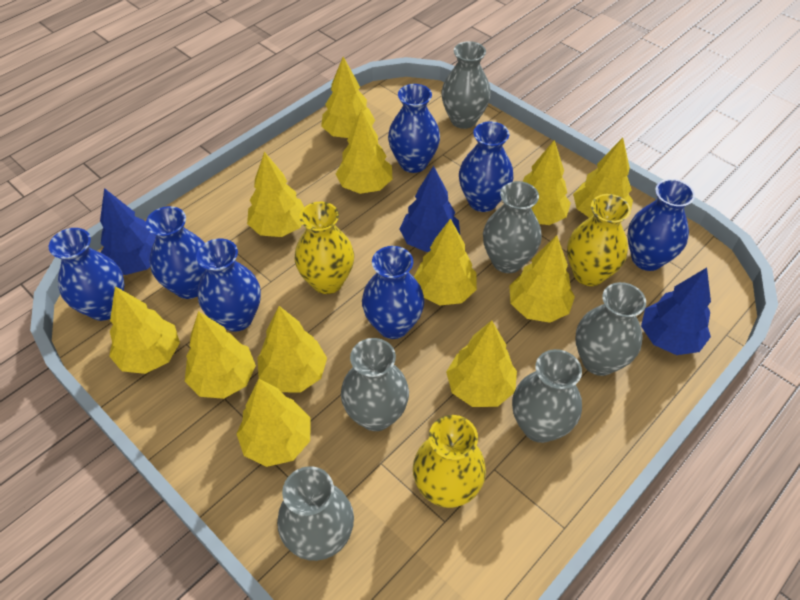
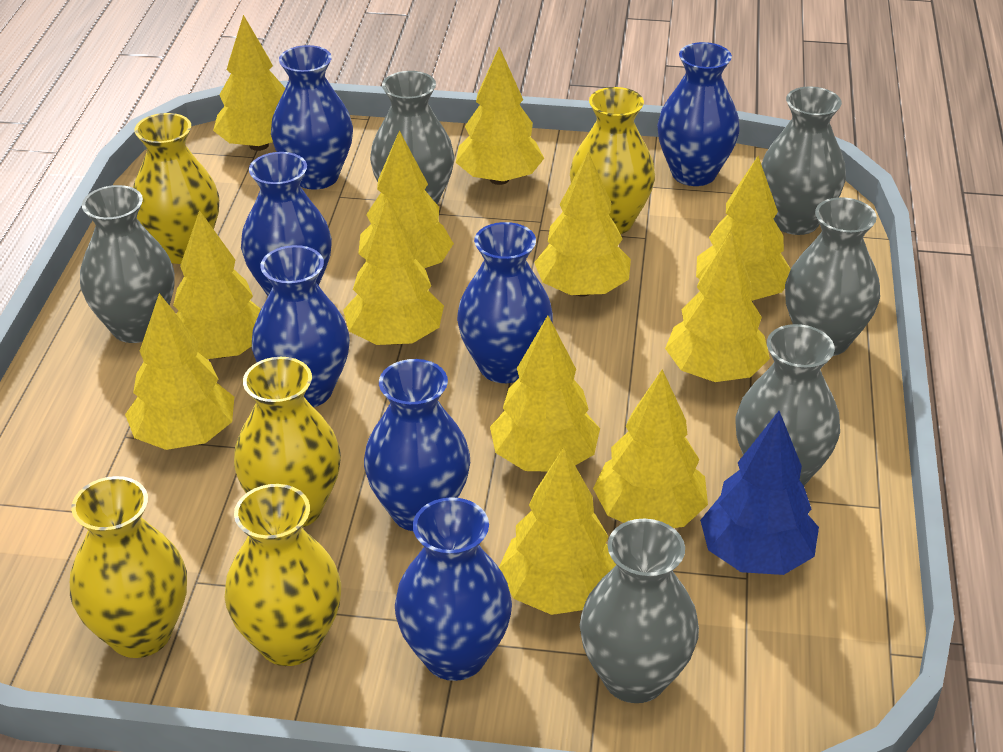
blue tree: [100,188,156,275] [400,166,460,252] [641,268,711,355] = 3 -> [700,411,819,575] = 1
yellow vase: [295,202,354,294] [413,415,486,508] [567,194,631,286] = 3 -> [70,476,187,658] [133,113,219,264] [225,484,341,666] [234,357,341,528] [570,87,655,234] = 5

